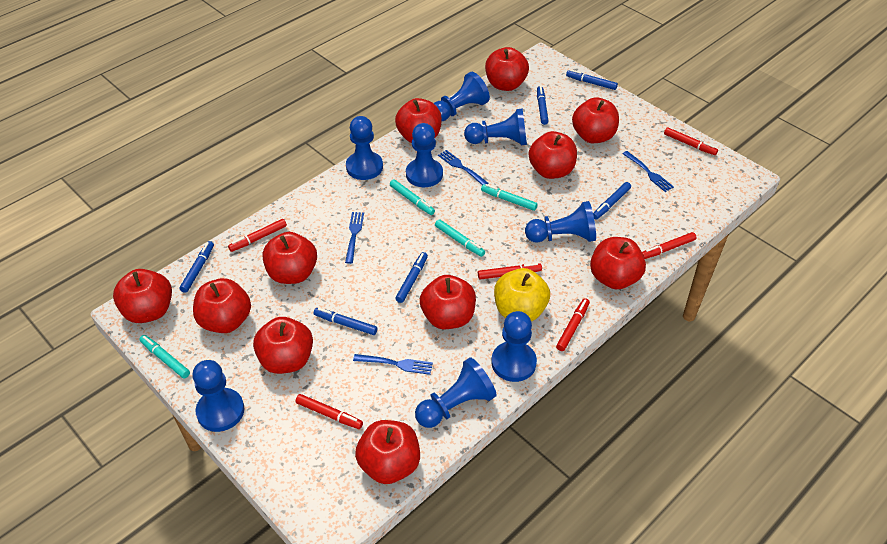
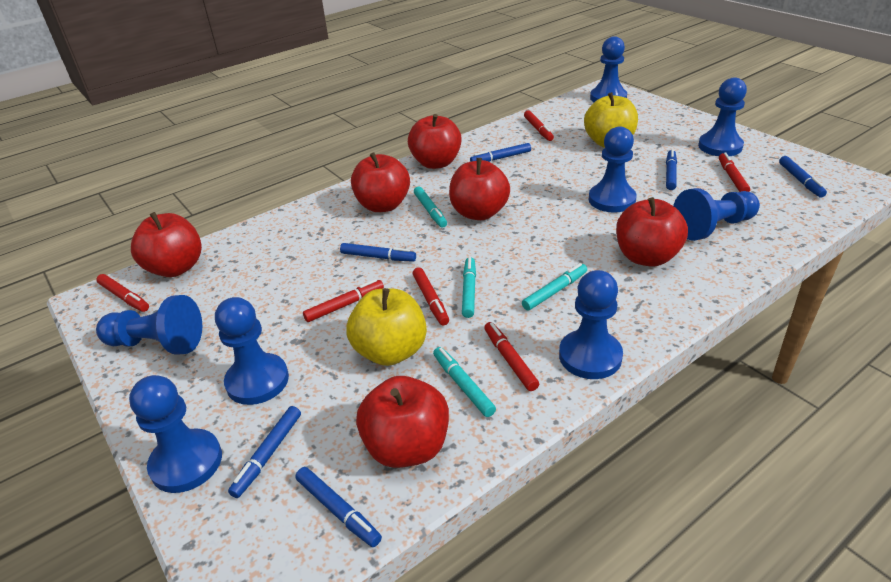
blue fork: [345,212,364,264] [353,354,433,375] [438,150,489,185] [622,151,674,192] = 4 -> none = 0
red apple: [113,269,172,323] [193,278,251,333] [253,317,313,374] [262,232,317,284] [355,420,420,484] [395,98,442,143] [420,275,476,329] [485,47,529,91] [529,131,577,179] [572,97,619,143] [590,237,646,289] = 11 -> [131,212,202,277] [351,152,410,212] [356,376,449,468] [408,114,462,169] [449,158,510,220] [616,197,688,267] = 6
yellow apple: [494,268,550,322] = 1 -> [346,288,427,366] [584,92,638,148] = 2

